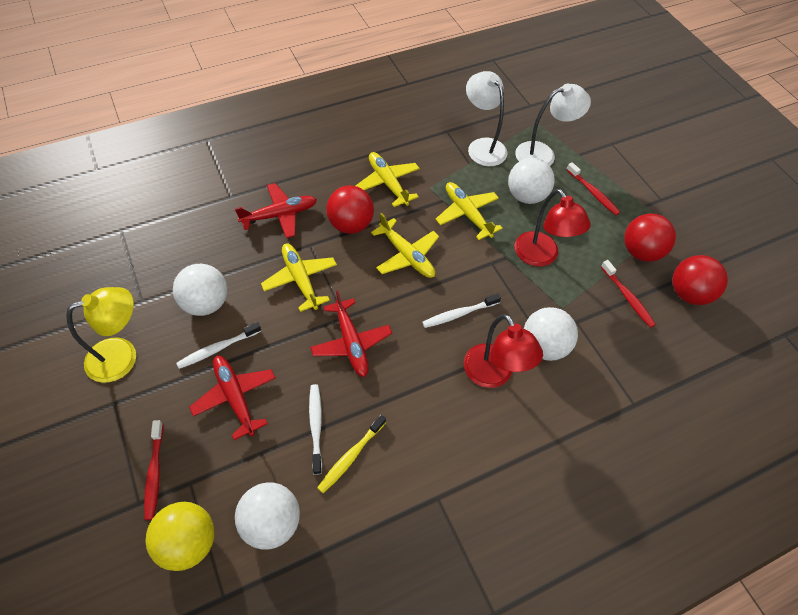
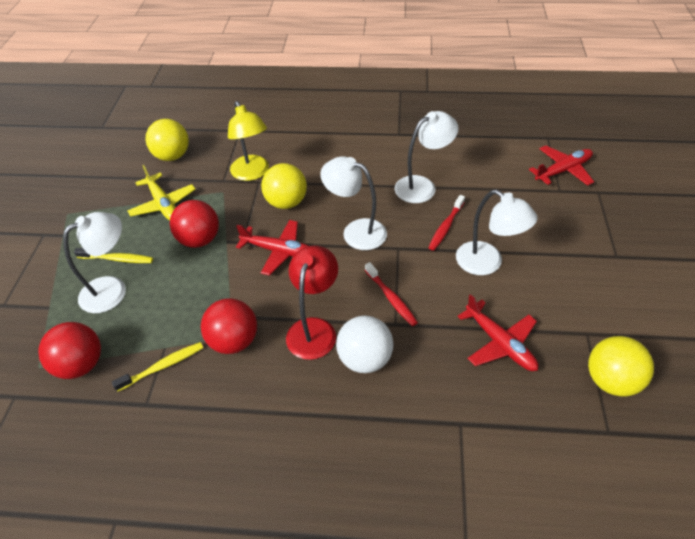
red lamp: [464,314,543,388] [515,189,591,267] = 2 -> [286,245,338,360] = 1
red toothbrush: [144,420,163,520] [566,162,620,215] [601,260,656,328] = 3 -> [365,262,418,326] [428,195,465,251] = 2
white ball: [173,264,228,316] [235,482,300,550] [508,158,555,204] [524,307,578,361] = 4 -> [336,316,394,373] = 1
white lamp: [466,71,508,166] [515,84,591,166] = 2 -> [63,212,126,313] [320,156,387,250] [395,111,458,203] [456,190,538,275] = 4
white toothbrush: [177,322,261,369] [309,384,322,475] [422,294,501,328] = 3 -> none = 0
yellow ball: [145,502,215,571] = 1 -> [146,119,189,161] [261,163,307,209] [588,336,654,397] = 3
yellow plane: [261,243,337,312] [355,152,420,207] [371,213,439,278] [435,182,503,240] = 4 -> [127,165,196,220] = 1
yellow toothbrush: [317,414,386,493] = 1 -> [74,248,153,263] [112,342,203,392] = 2

